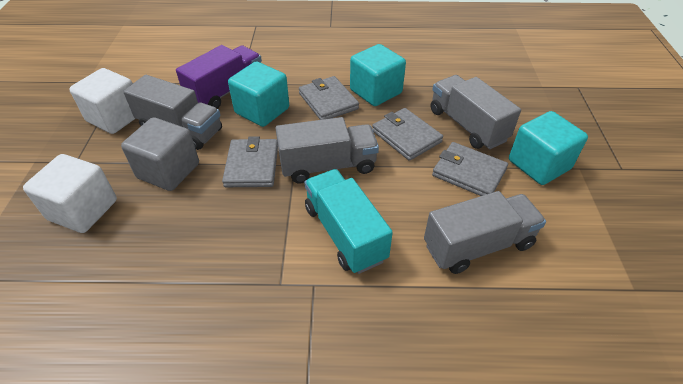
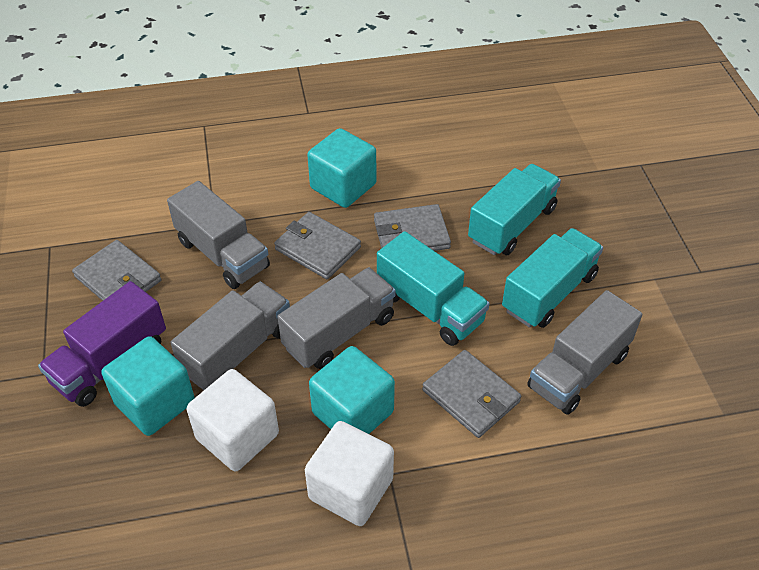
grey cube: [121,117,199,191] = 1 -> none = 0
turquoise truck: [304,169,393,274] = 1 -> [377,231,490,346] [468,164,561,255] [502,228,603,328] = 3

